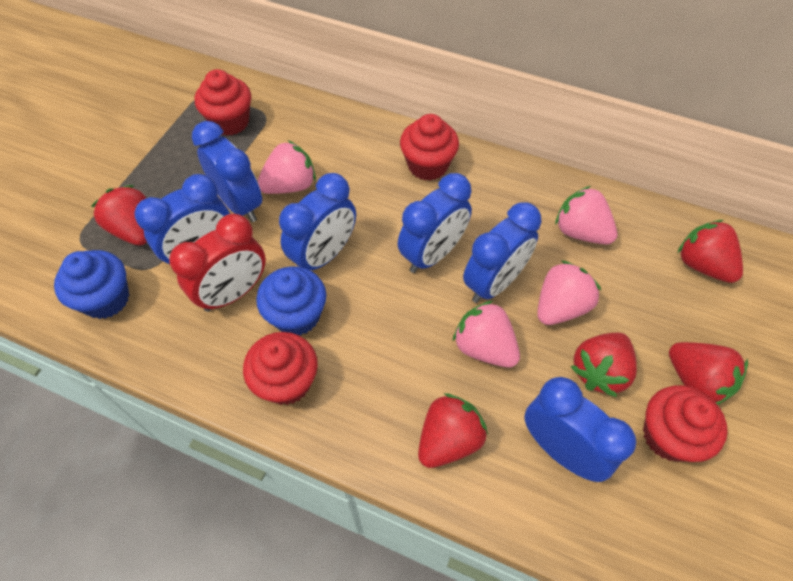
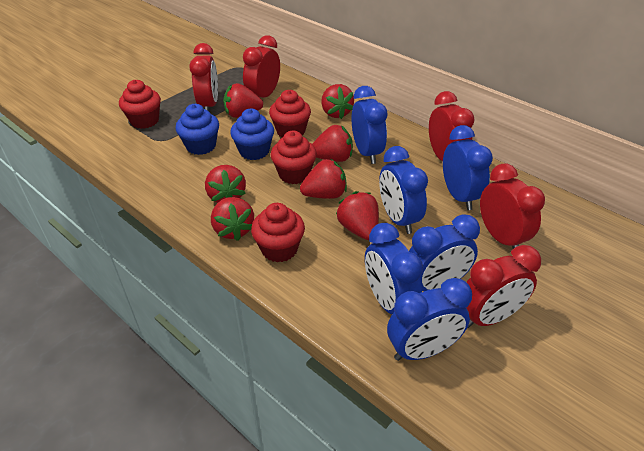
pink strawberry: [257,140,316,194] [452,300,520,368] [537,260,601,325] [555,186,617,245] = 4 -> none = 0
red clock: [169,214,266,312] = 1 -> [189,43,218,111] [243,35,280,98] [429,91,475,161] [466,245,541,328] [480,163,545,249] = 5
red strawberry: [91,185,147,246] [418,393,488,468] [570,333,637,397] [669,342,748,405] [678,220,743,283] = 5 -> [205,165,246,203] [211,197,254,241] [223,83,263,118] [300,159,347,199] [312,125,353,162] [321,84,354,119] [336,191,379,240] = 7

